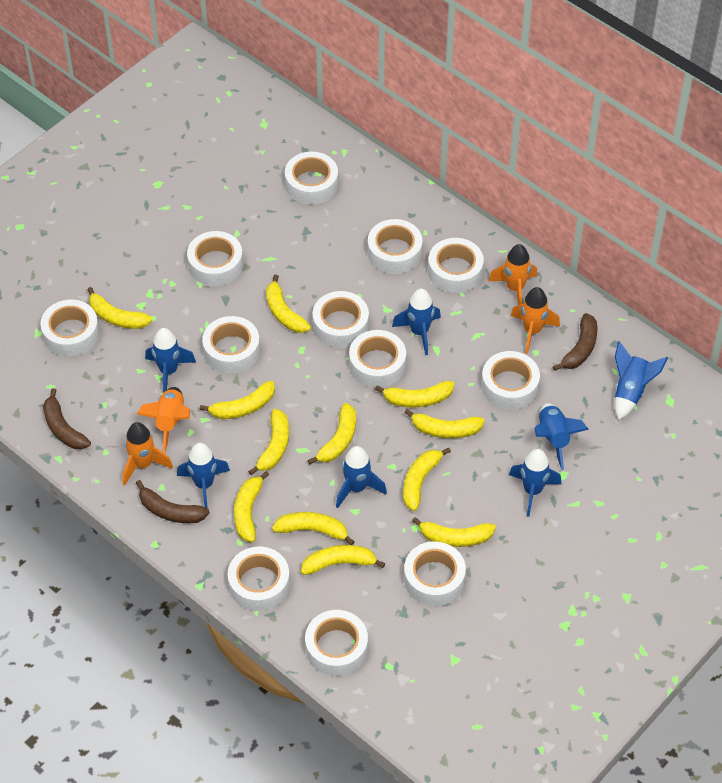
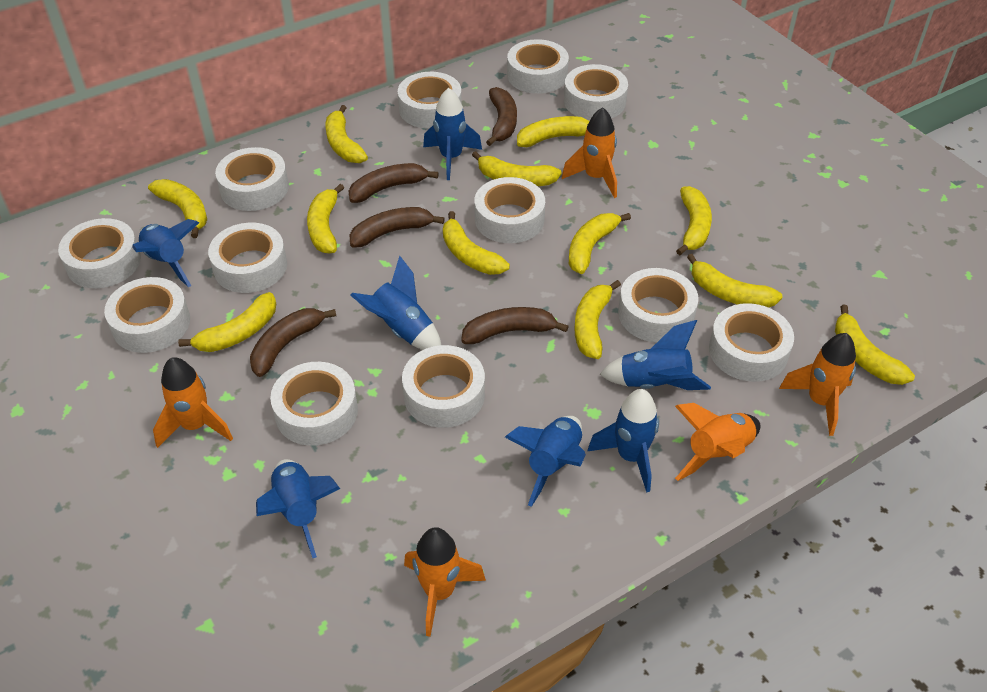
brown banana: [43,388,91,449] [136,480,210,523] [553,313,598,371] = 3 -> [250,308,336,377] [349,163,439,203] [349,207,445,248] [461,307,569,344] [486,87,517,146] = 5
orange rocket: [122,422,173,486] [137,387,190,453] [489,244,537,305] [511,287,560,354] = 4 -> [153,357,233,448] [404,527,486,637] [562,107,617,198] [675,403,760,481] [779,333,856,436] = 5

